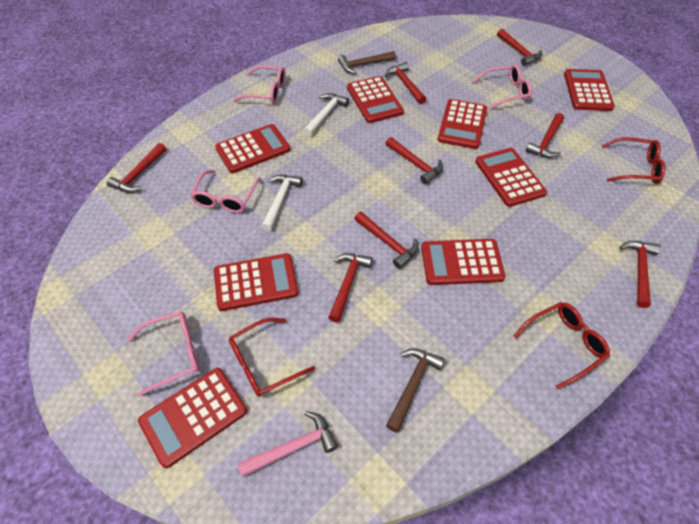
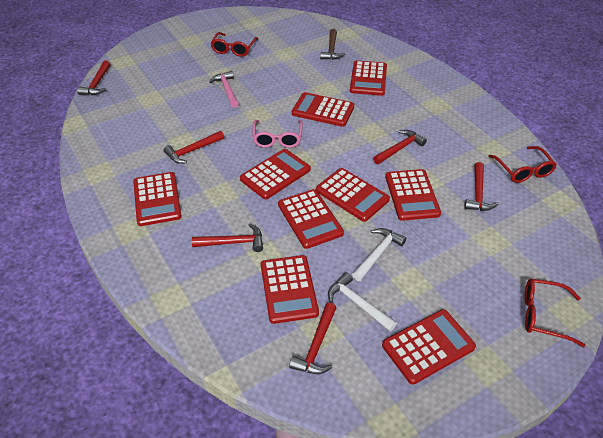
brown hammer: [338,51,396,74] [386,348,445,433] = 2 -> [320,29,345,60] = 1
pink glasses: [127,311,200,397] [190,170,261,213] [233,65,285,104] [472,64,532,110] = 4 -> [252,120,303,148] = 1
red calculator: [138,368,247,468] [214,253,298,311] [215,124,290,173] [347,76,404,123] [421,239,506,285] [438,99,487,149] [475,148,547,207] [564,69,615,111] = 8 -> [133,172,182,226] [240,149,311,199] [261,255,319,324] [278,189,344,249] [292,92,354,127] [316,168,390,222] [350,60,387,96] [382,309,476,385] [385,169,441,221] = 9
red hammer: [107,143,166,193] [328,253,373,322] [354,212,419,269] [384,62,426,104] [385,137,443,184] [497,29,542,66] [526,113,564,158] [619,241,661,308] = 8 -> [77,60,110,95] [164,131,224,164] [192,224,263,252] [289,303,336,374] [373,130,427,164] [464,162,498,211] = 6

